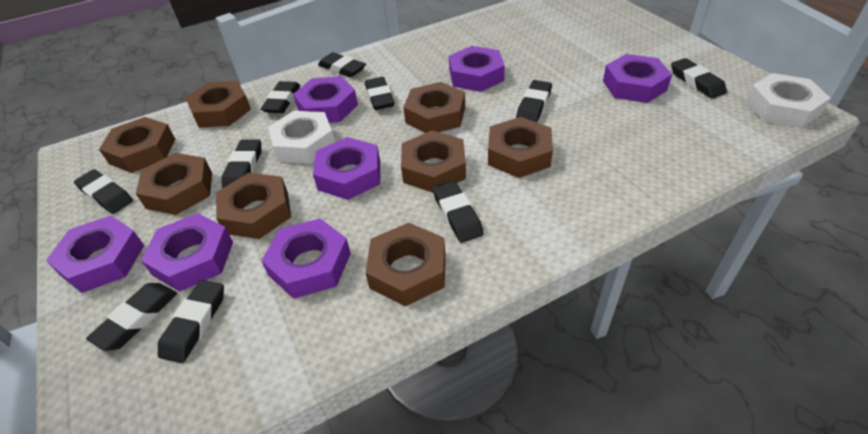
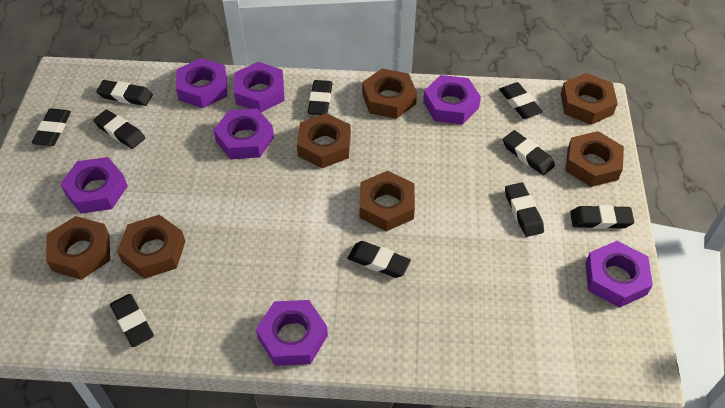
brown nut: [99,117,175,173] [136,153,212,215] [185,81,251,128] [216,173,291,239] [366,223,445,306] [401,131,466,193] [403,82,465,133] [488,117,553,178] = 8 -> [46,216,110,280] [117,215,185,279] [297,113,351,168] [359,171,415,231] [362,69,417,119] [561,73,618,125] [565,131,624,187] = 7
white nut: [268,111,335,164] [746,73,831,128] = 2 -> none = 0

